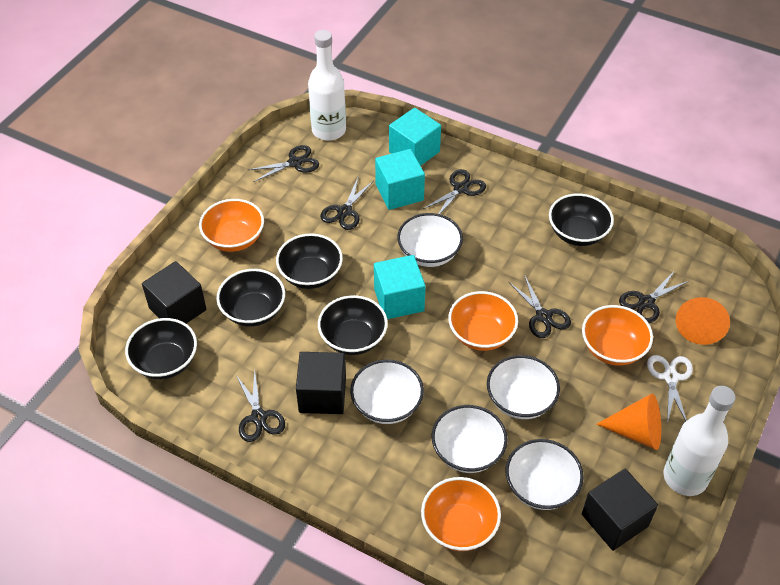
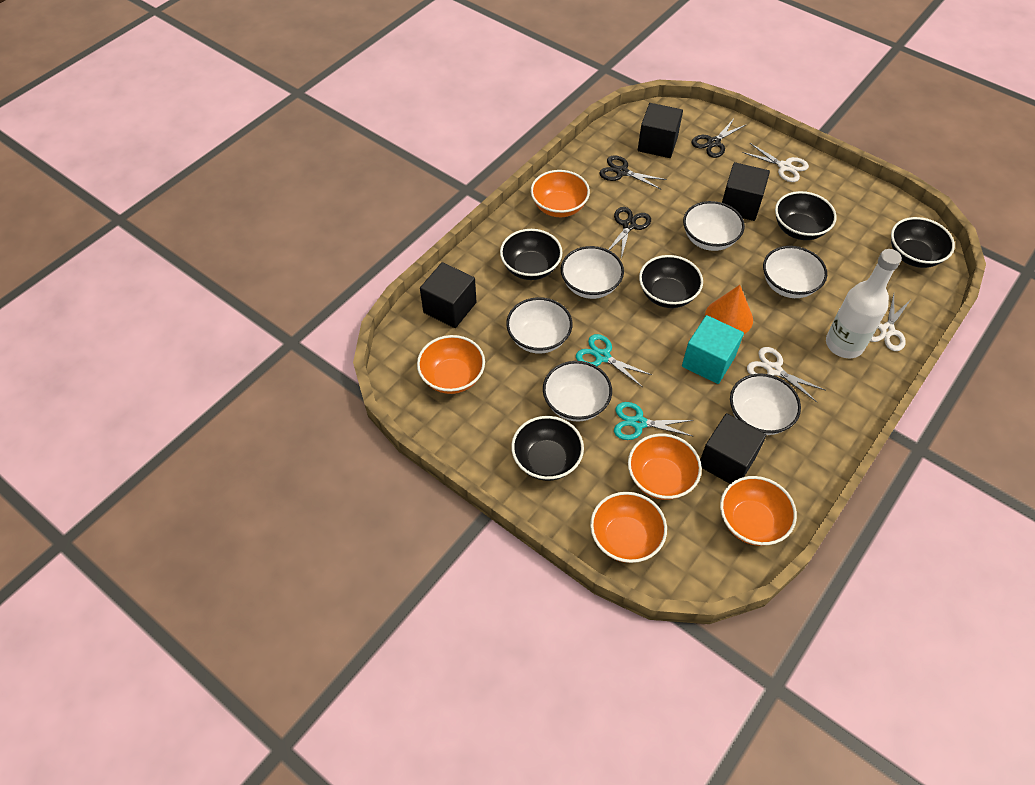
black cube: [142,261,206,324] [296,352,346,414] [582,469,658,551] = 3 -> [420,262,476,328] [638,103,683,158] [700,413,766,484] [722,162,770,221] = 4
black scissors: [236,370,285,442] [248,145,319,182] [320,178,373,230] [423,169,486,214] [509,276,571,338] [619,272,689,323] = 6 -> [599,155,667,189] [608,207,651,259] [692,119,747,158] = 3
orange bowl: [199,199,264,252] [421,477,501,551] [448,291,518,351] [582,305,653,365] = 4 -> [417,335,485,394] [531,170,590,217] [590,492,667,563] [628,434,702,500] [720,476,797,546] = 5
orange cone: [596,393,661,450] [676,297,730,345] = 2 -> [705,285,753,334] = 1
turquoise cube: [374,255,426,319] [375,149,425,210] [389,108,441,166] = 3 -> [682,315,744,384] = 1
turquoise scissors: none = 0 -> [576,334,652,387] [614,402,694,440] = 2
white bottle: [308,30,346,141] [663,386,736,496] = 2 -> [826,249,902,358] = 1
white bowl: [350,359,424,424] [397,213,463,267] [432,405,508,473] [487,355,560,419] [505,439,584,510] = 5 -> [506,297,572,354] [543,361,612,422] [561,246,624,299] [683,201,745,251] [730,374,801,435] [763,246,827,298] = 6
white scissors: [647,355,693,424] = 1 -> [742,143,809,182] [747,347,825,402] [870,294,910,351] = 3

